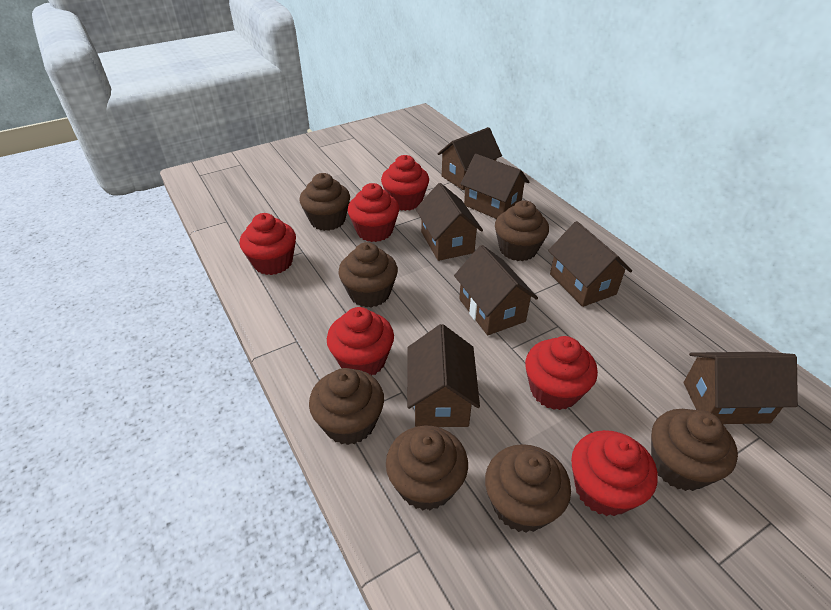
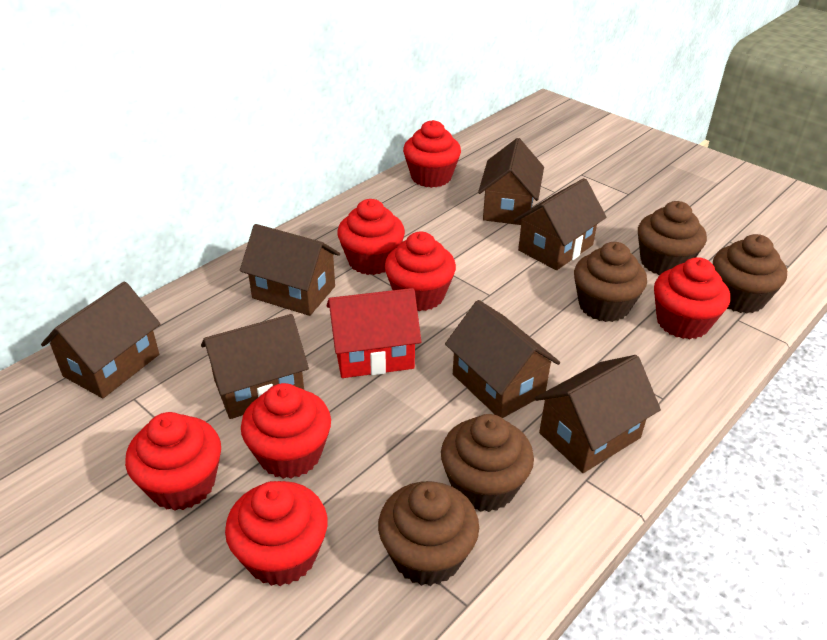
brown cupcake: [299,173,350,231] [309,368,384,445] [338,242,398,308] [386,425,468,511] [485,444,571,533] [495,200,549,261] [651,409,738,491] = 7 -> [378,481,479,586] [441,414,534,512] [574,242,647,322] [638,201,707,275] [713,234,787,313] = 5
red cupcake: [240,213,296,275] [327,307,394,375] [347,183,399,242] [381,155,429,211] [525,336,598,410] [571,430,658,516] = 6 -> [125,412,221,511] [225,481,327,586] [241,383,331,479] [337,199,405,275] [385,232,456,311] [403,120,461,188] [654,257,730,339] = 7
red house: none = 0 -> [327,288,421,378] = 1

